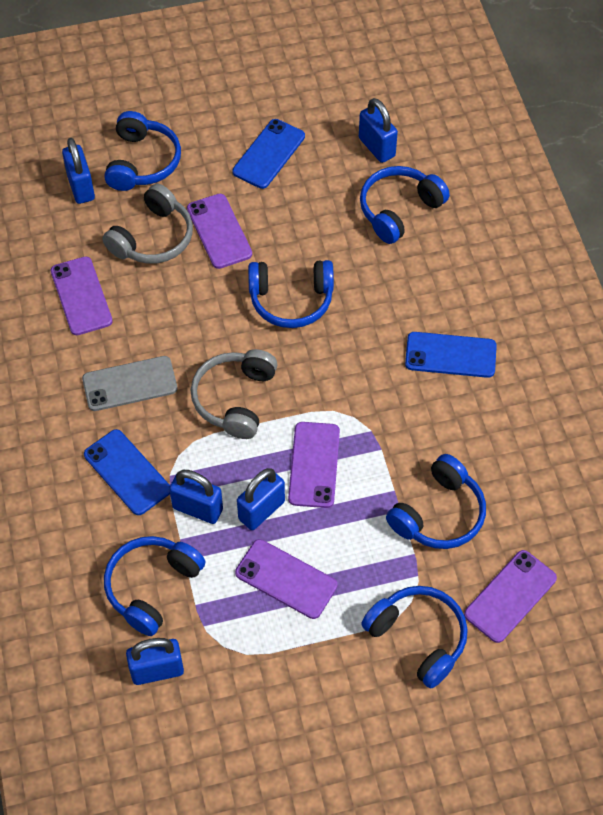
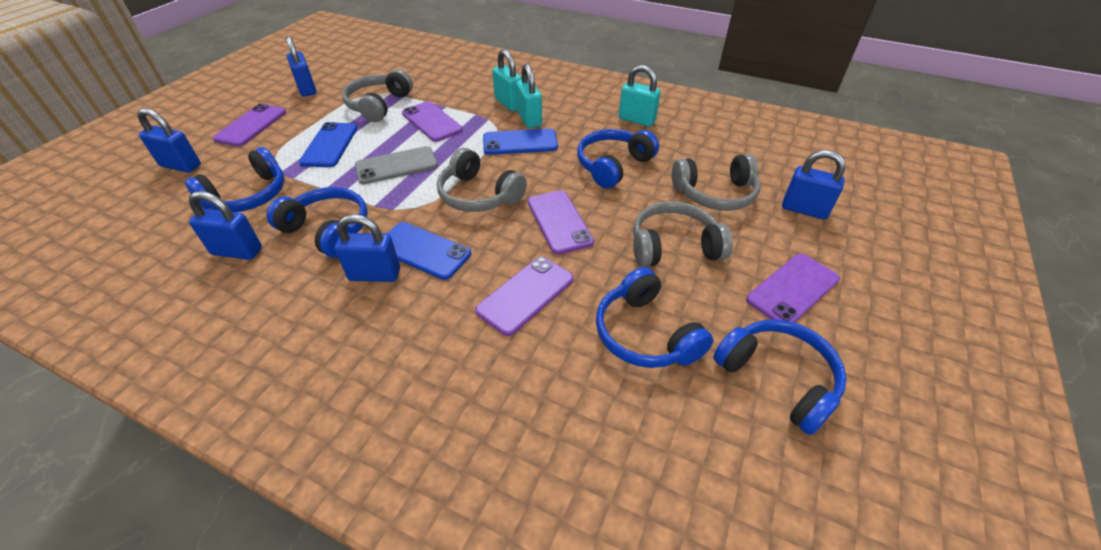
blue headphones: [104,111,181,191] [104,536,206,636] [248,260,334,328] [360,166,450,244] [361,586,468,688] [386,454,486,549] = 6 -> [185,147,285,212] [266,187,368,258] [577,129,659,188] [596,267,713,368] [713,319,847,435] = 5
grey headphones: [103,184,193,264] [191,349,278,439] = 2 -> [342,69,413,122] [437,148,527,212] [633,201,733,267] [672,154,760,211] = 4
turquoise padlock: none = 0 -> [492,49,522,111] [516,64,542,128] [619,65,661,127] = 3

